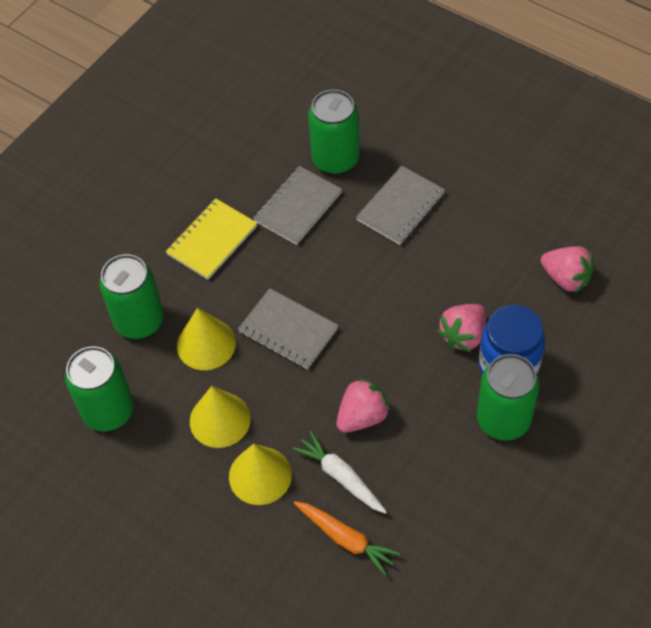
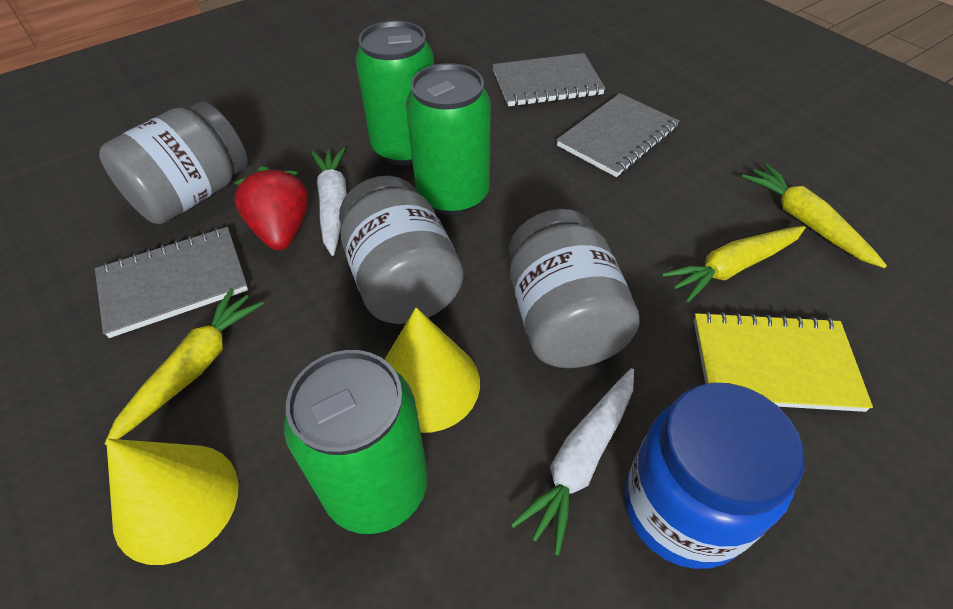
green can: [65,346,134,431] [99,254,164,339] [308,90,360,174] [477,354,540,440] = 4 -> [284,350,428,534] [355,21,434,165] [406,63,491,215] = 3
grey jar: none = 0 -> [99,101,248,224] [339,176,463,324] [509,209,639,368] = 3
orange carrot: [294,501,400,576] = 1 -> none = 0
pink strawberry: [336,377,391,433] [437,304,486,352] [541,246,595,294] = 3 -> none = 0
red strawberry: none = 0 -> [235,166,309,250] = 1
white carrot: [293,431,387,514] = 1 -> [311,147,347,256] [511,368,634,555] = 2
yellow carrot: none = 0 -> [105,288,264,445] [662,226,806,302] [742,164,887,268] = 3
yellow cone: [177,308,236,370] [190,386,251,448] [229,444,292,505] = 3 -> [106,439,239,565] [384,307,480,433] = 2

